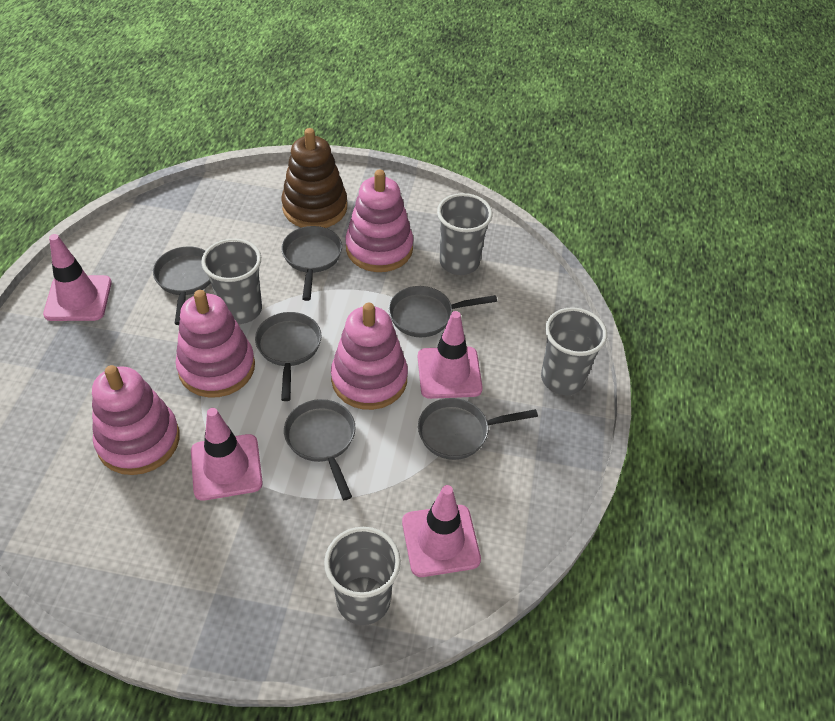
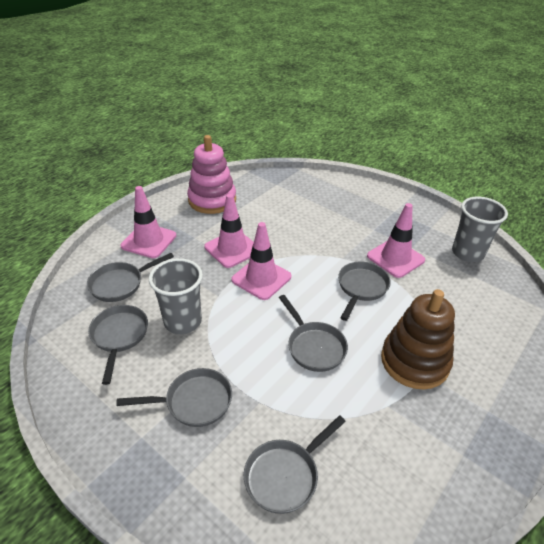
grey cup: [201,239,262,324] [324,527,401,625] [437,193,493,275] [541,307,607,395] = 4 -> [149,258,203,334] [452,197,508,262] = 2
pink stacking toy: [92,365,180,475] [175,290,255,397] [331,303,408,410] [345,169,413,272] = 4 -> [187,135,236,214] = 1

